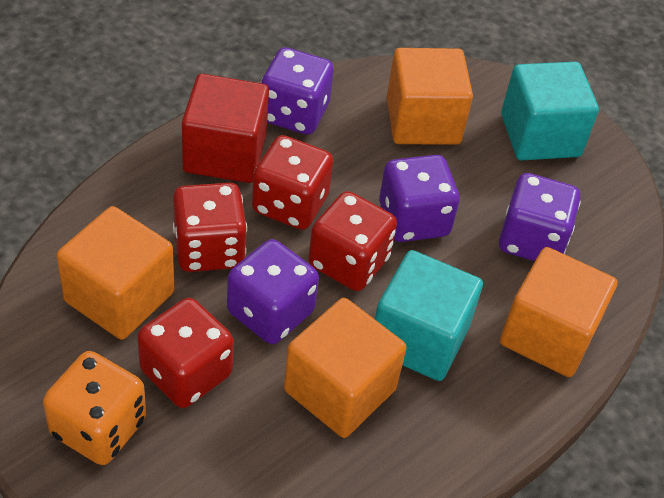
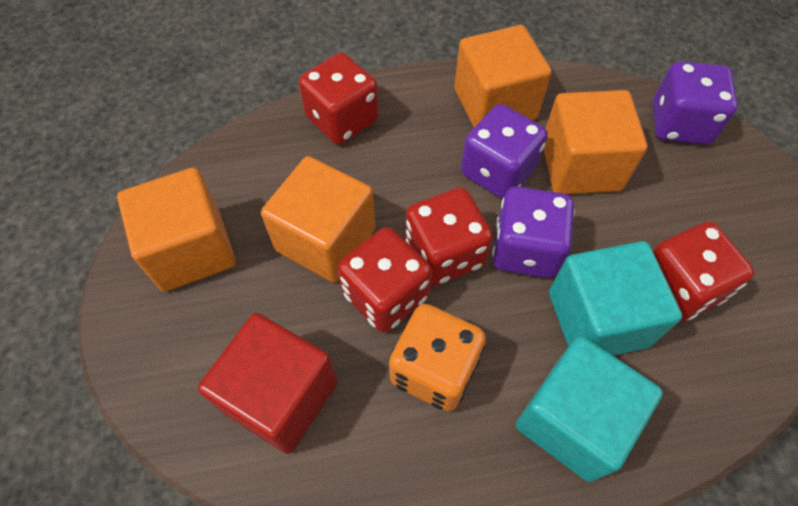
purple dice: [227,239,319,344] [261,47,334,135] [379,155,460,242] [499,173,581,261] = 4 -> [461,104,548,199] [492,186,575,278] [653,61,738,145] = 3

